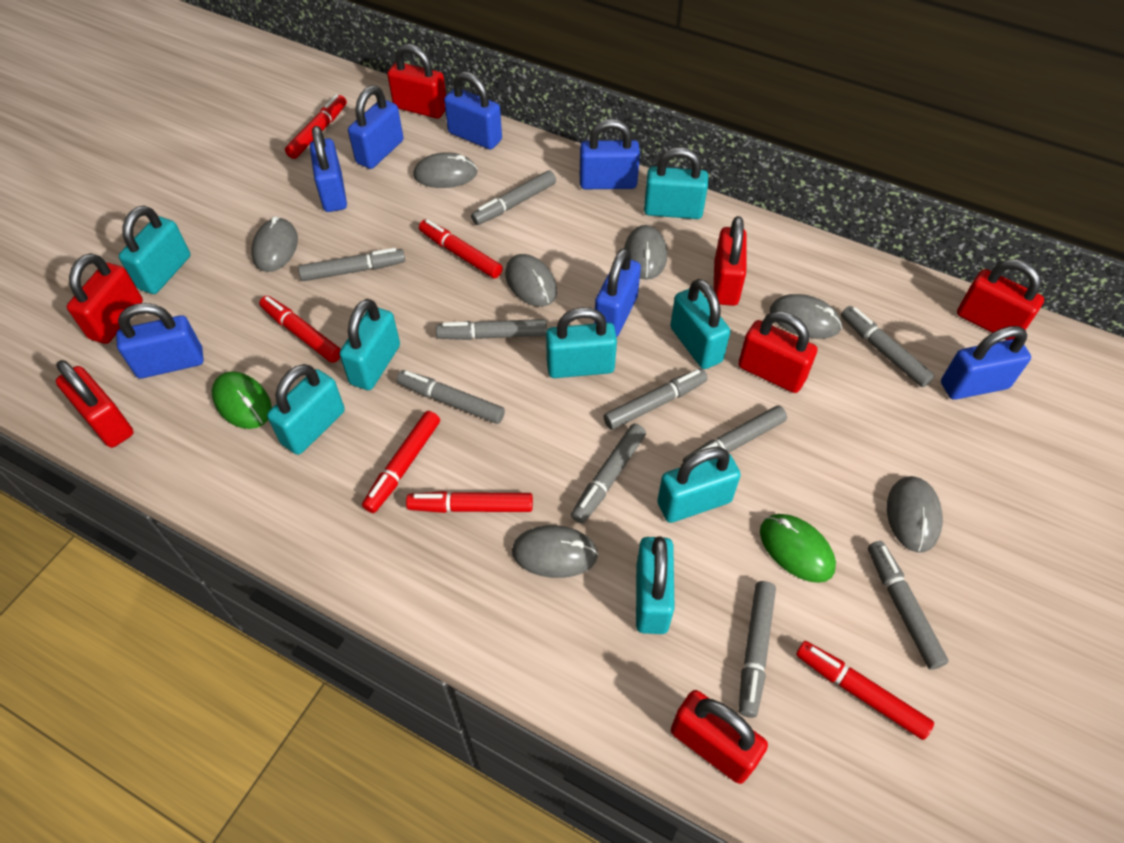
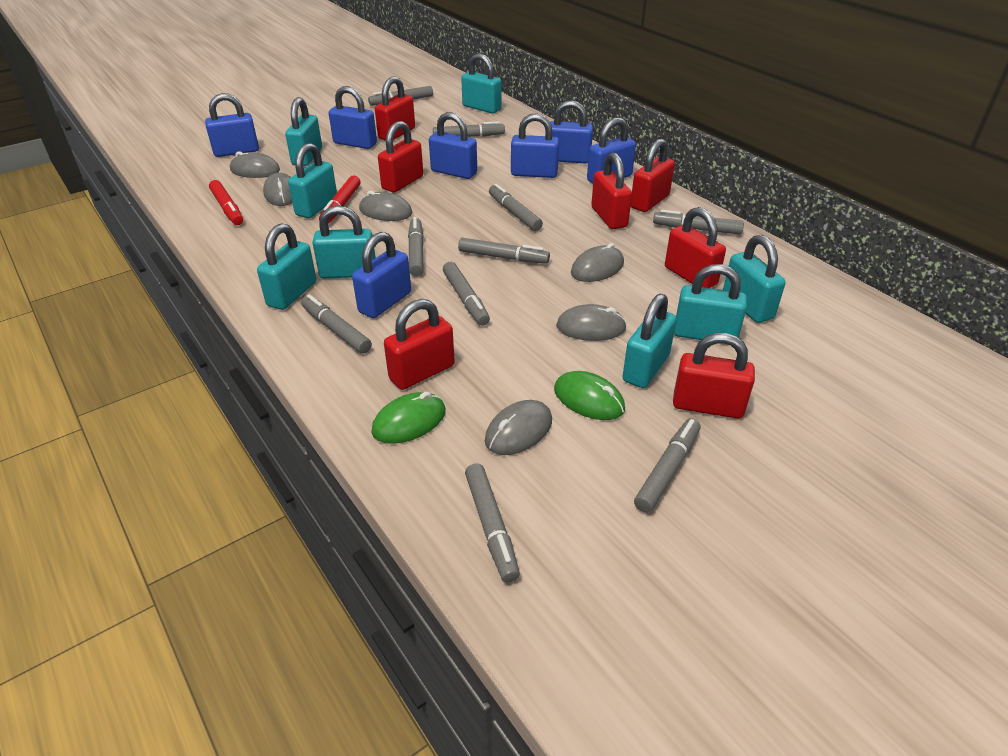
grey mouse: [251,216,298,272] [413,152,477,188] [505,254,557,307] [512,525,598,578] [624,225,667,280] [770,294,842,339] [887,476,943,553] = 7 -> [230,151,280,178] [263,173,292,206] [359,191,413,221] [485,400,552,455] [556,304,627,341] [571,243,624,282] = 6
red marker: [259,296,341,363] [285,95,347,159] [362,411,440,513] [406,491,533,513] [419,219,503,279] [796,641,934,740] = 6 -> [209,180,243,225] [319,176,361,224] = 2

